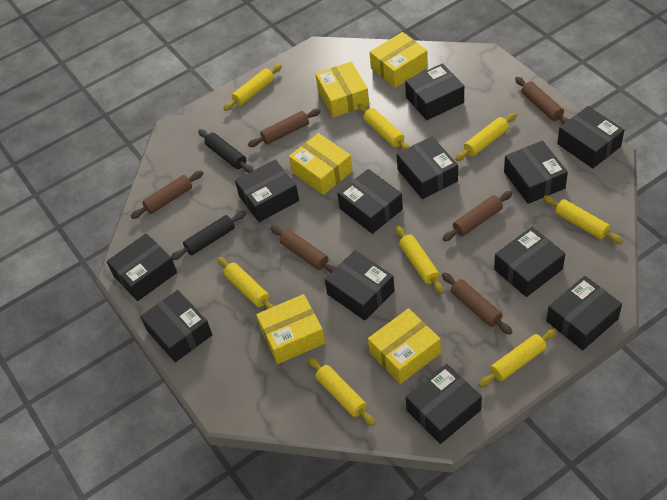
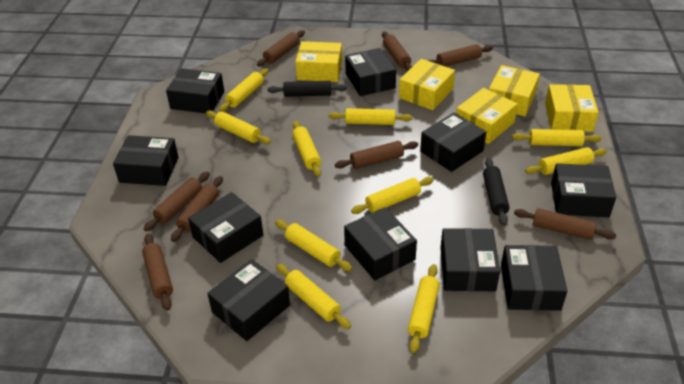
black box: [107,233,177,301] [140,290,212,362] [235,160,299,222] [325,250,395,321] [337,169,403,234] [397,136,458,199] [405,63,464,120] [406,364,482,444] [494,227,565,297] [504,141,568,204] [546,276,622,350] [557,106,624,168] = 12 -> [113,135,179,186] [166,68,224,113] [188,192,263,263] [207,259,290,341] [344,207,417,280] [345,48,396,96] [420,112,486,172] [440,228,500,291] [501,245,567,311] [551,163,616,217] = 10
brown rolling pin: [131,171,203,219] [248,109,321,147] [271,226,336,273] [442,191,513,241] [442,272,512,335] [515,77,569,124] = 6 -> [142,234,173,311] [144,172,210,231] [171,176,223,242] [257,30,305,66] [335,141,418,169] [382,31,412,71] [428,44,493,67] [514,208,616,240] = 8
yellow rolling pin: [217,257,274,309] [223,64,282,111] [308,357,375,426] [358,104,410,150] [396,226,444,294] [455,113,517,161] [479,329,557,387] [543,196,623,244] = 8 -> [206,110,271,144] [219,68,269,112] [275,220,352,271] [276,264,351,329] [292,121,321,177] [329,108,413,125] [351,177,434,214] [408,264,440,353] [512,129,602,146] [525,147,607,175] = 10

